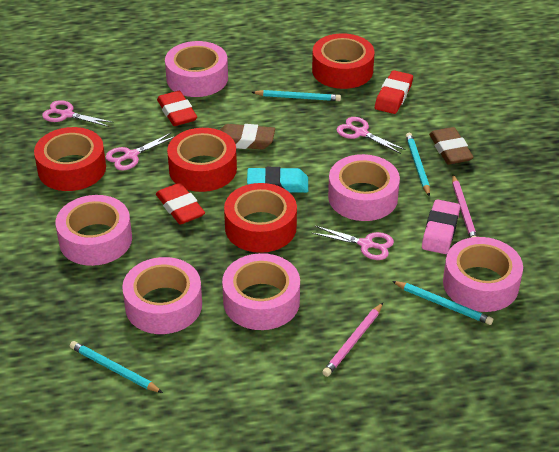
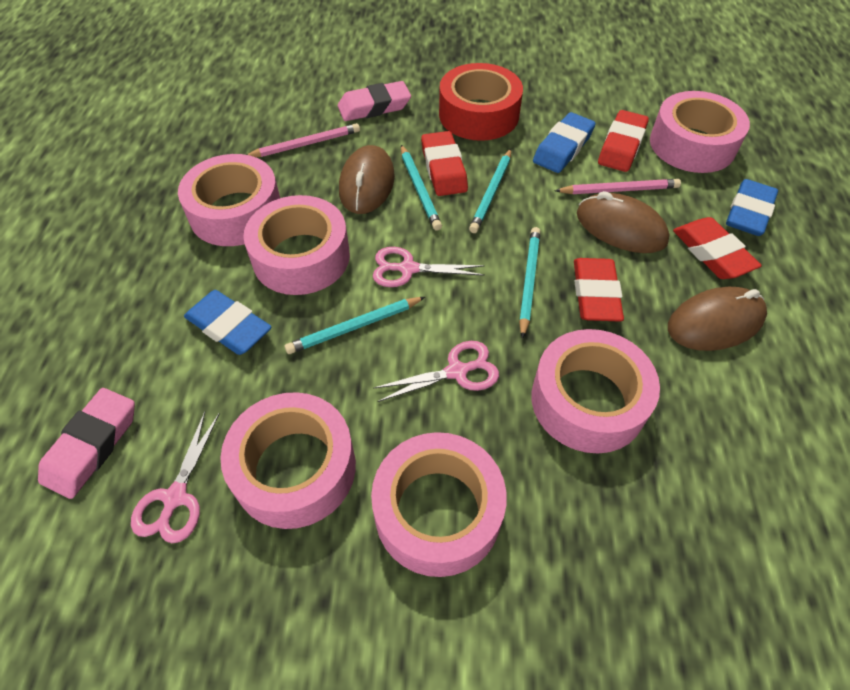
blue eraser: none = 0 -> [184,290,272,355] [533,112,596,173] [726,179,778,236] = 3
brown eraser: [220,124,275,149] [429,127,474,165] = 2 -> none = 0
brown mouse: none = 0 -> [339,145,395,214] [577,191,670,253] [668,287,767,351] = 3
pink eraser: [422,199,460,254] = 1 -> [38,388,135,499] [338,81,411,121] = 2
pink scissors: [42,100,114,127] [106,132,174,171] [312,226,394,260] [336,117,406,154] = 4 -> [131,412,220,543] [373,247,485,287] [374,341,499,402] = 3
red eraser: [156,183,205,224] [157,91,197,126] [375,70,413,114] = 3 -> [421,131,468,196] [574,258,624,322] [598,110,649,172] [673,217,762,279] = 4
red tape: [34,127,106,191] [167,128,237,192] [224,183,297,253] [312,33,374,89] = 4 -> [439,63,523,141] = 1
turquoise eraser: [247,167,308,193] = 1 -> none = 0

